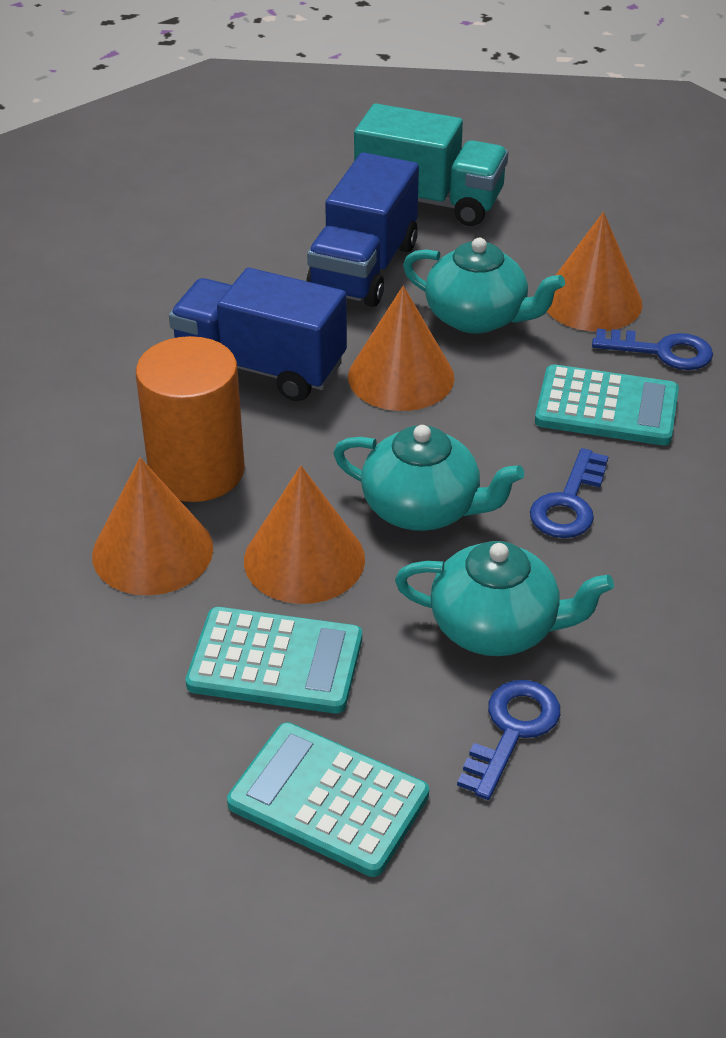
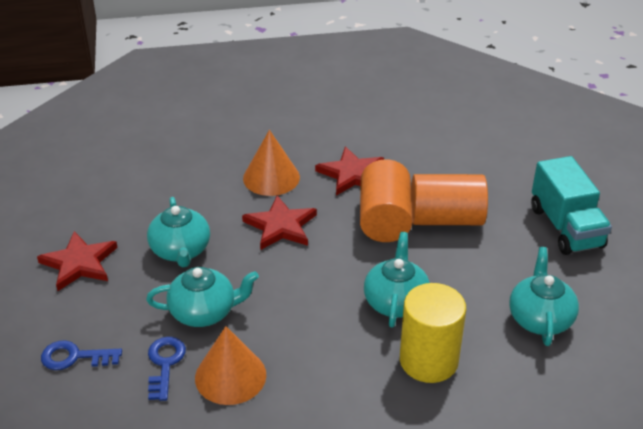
blue key: [457,680,560,800] [530,448,609,538] [592,329,713,370] = 3 -> [41,340,122,370] [148,337,186,401] = 2
blue truck: [169,268,347,401] [306,152,419,307] = 2 -> none = 0
orange cone: [92,458,213,595] [244,466,365,604] [348,286,454,411] [547,212,643,331] = 4 -> [195,326,266,405] [243,130,300,196] = 2
orange cylinder: [136,336,245,502] = 1 -> [360,159,412,242] [411,174,488,225] = 2
red star: none = 0 -> [37,231,118,291] [242,196,317,250] [315,147,384,196] = 3
turquoise calculator: [186,607,362,713] [227,722,429,877] [535,364,679,445] = 3 -> none = 0
turquoise teapot: [333,425,524,531] [395,541,614,656] [403,238,565,334] = 3 -> [146,267,259,327] [147,197,210,267] [364,232,430,328] [509,247,579,346] = 4
yellow cylinder: none = 0 -> [400,283,466,383] = 1

